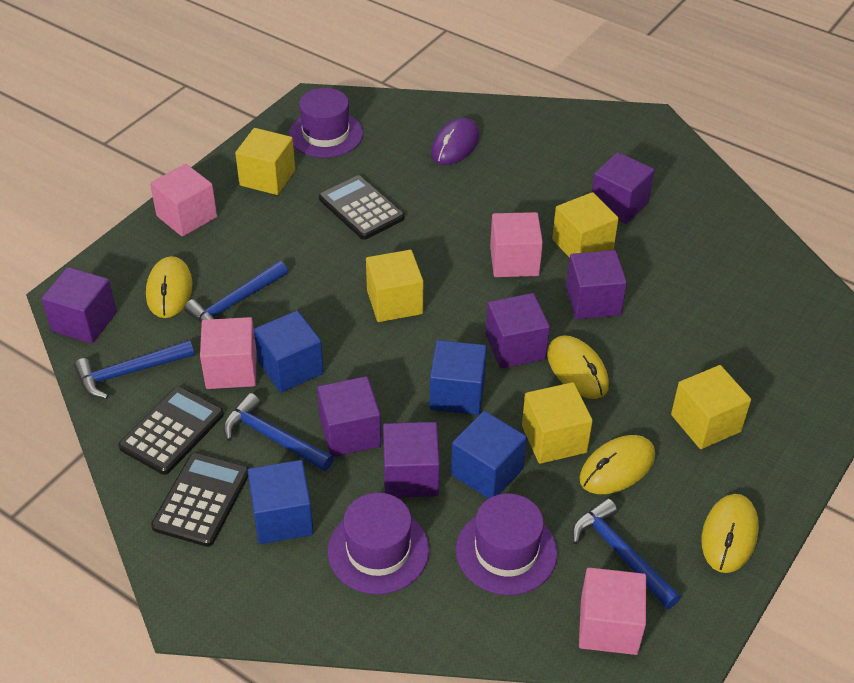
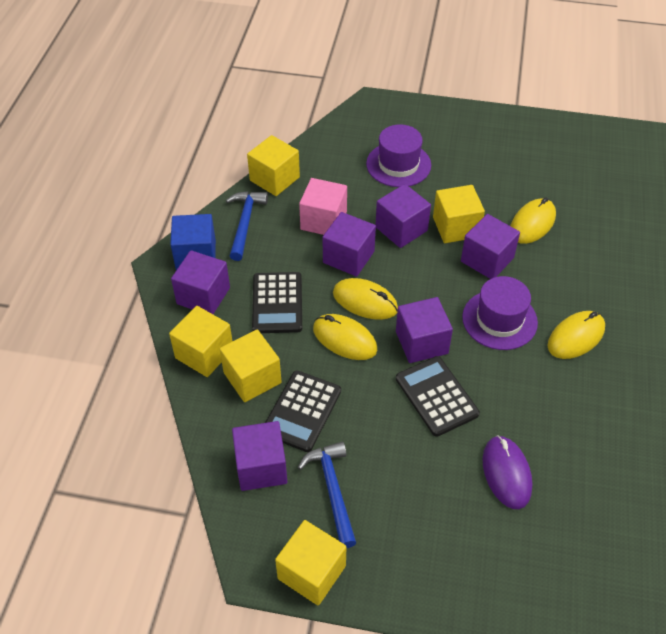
blue cube: [248,460,314,544] [254,311,324,392] [429,340,487,415] [451,411,527,499] = 4 -> [170,214,216,270] = 1
blue hammer: [74,340,194,399] [184,261,288,323] [223,393,333,471] [572,498,681,609] = 4 -> [226,191,268,261] [298,442,356,548] = 2
pink cube: [150,164,217,237] [200,317,256,389] [490,212,543,277] [579,568,646,655] = 4 -> [299,178,347,235] = 1
purple hat: [289,88,363,158] [327,493,429,594] [456,494,558,595] = 3 -> [366,124,431,187] [462,276,538,350] = 2

